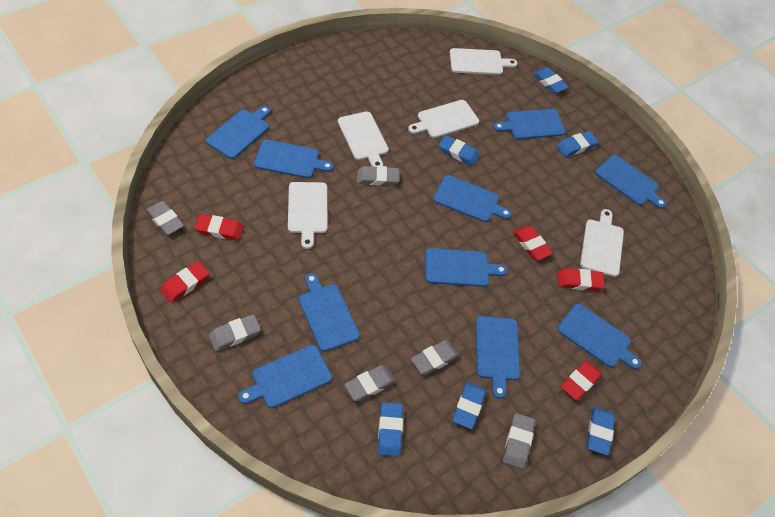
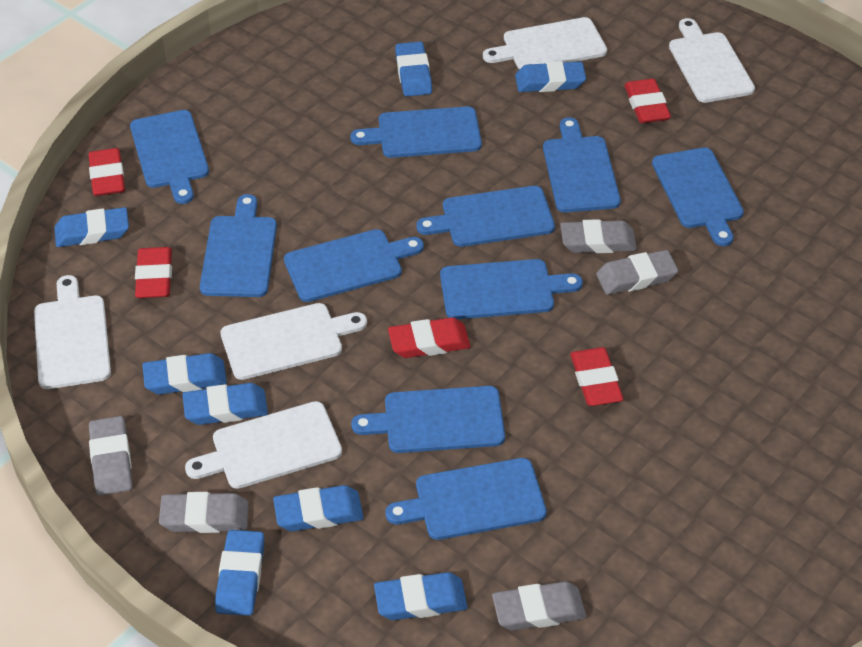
blue eraser: [378,402,403,457] [439,135,480,166] [452,382,486,429] [533,67,569,94] [556,131,599,157] [586,407,615,456] = 6 -> [54,207,129,247] [142,353,227,395] [182,383,268,425] [215,530,264,616] [273,485,364,531] [374,572,468,620] [395,42,432,97] [515,61,586,92] = 8
grey eraser: [146,201,184,235] [209,314,261,351] [344,365,396,401] [357,166,399,186] [411,340,460,375] [503,413,535,469] = 6 -> [89,416,132,496] [159,492,249,533] [492,581,586,631] [560,219,637,253] [596,250,678,295] = 5

